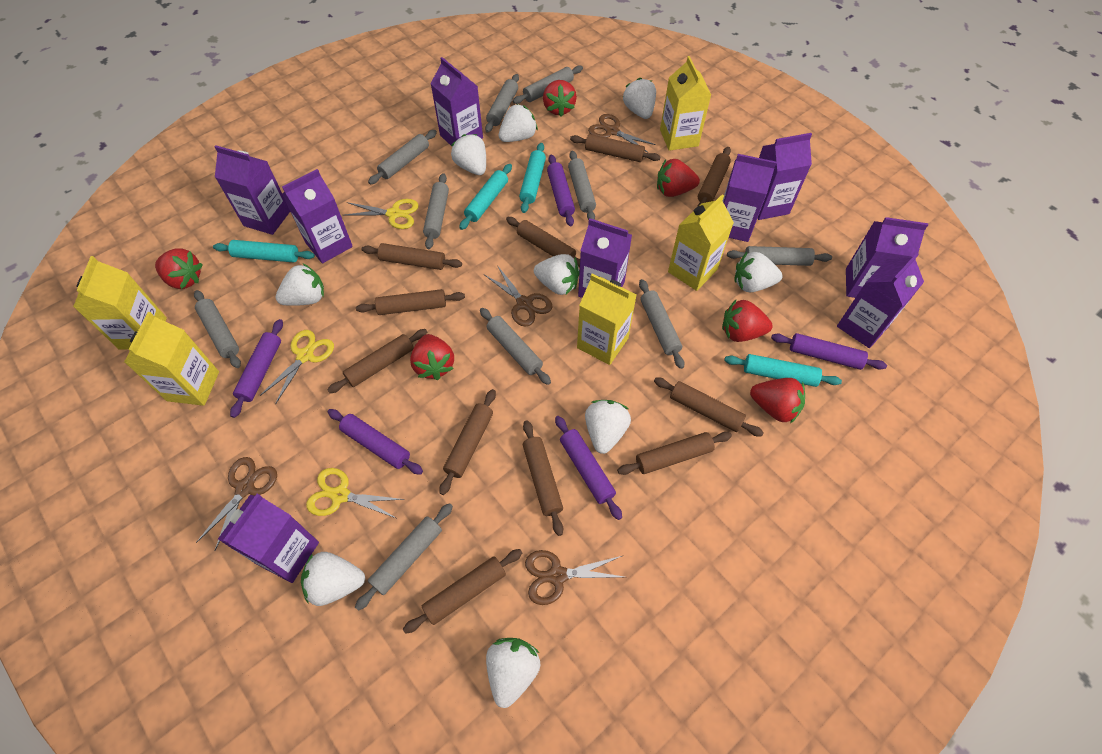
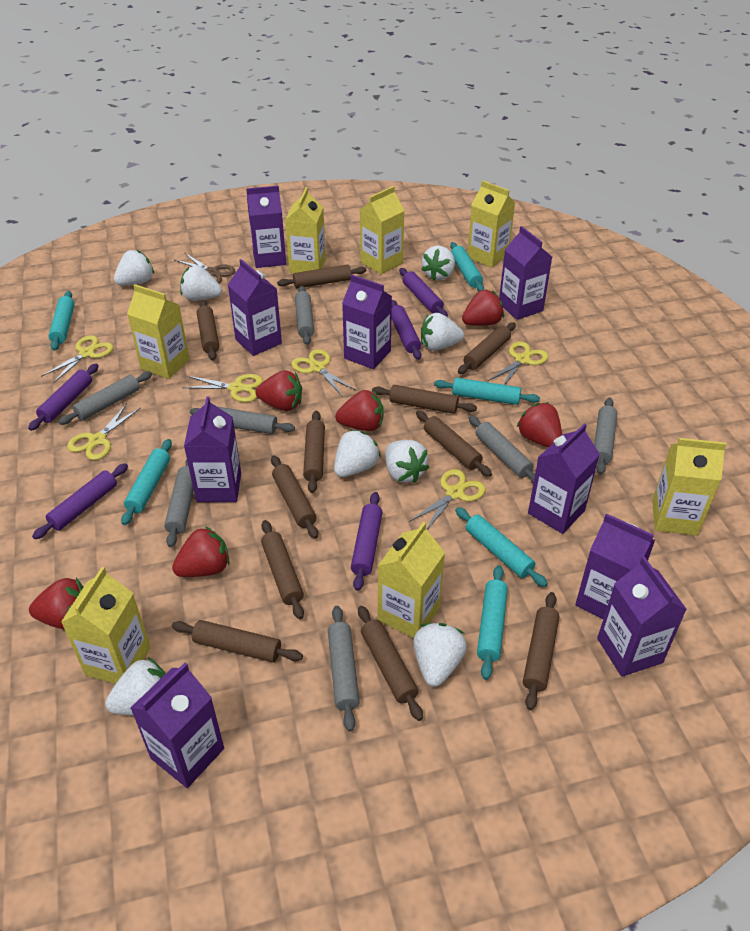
brown scissors: [196,457,277,550] [485,265,552,327] [525,550,624,605] [588,114,656,153] = 4 -> [175,253,236,283] = 1
grey rolling pin: [194,290,241,368] [355,503,453,611] [368,130,437,185] [423,173,449,249] [480,308,551,385] [485,74,519,133] [513,65,583,104] [568,151,596,220] [639,279,684,369] [727,246,832,266] = 10 -> [58,371,152,425] [164,459,194,547] [190,406,295,434] [295,286,314,345] [328,606,360,732] [469,415,535,483] [594,398,617,475] = 7
turquoise rolling pin: [213,240,315,263] [459,164,512,230] [519,143,546,213] [724,354,842,387] = 4 -> [48,291,75,351] [121,439,172,525] [434,378,540,405] [450,242,484,291] [455,507,548,587] [477,565,508,680] = 6
white strawberry: [275,263,324,306] [301,552,365,606] [451,134,486,175] [486,638,541,708] [499,104,538,142] [534,254,580,295] [585,400,631,454] [623,78,656,119] [734,252,783,292] = 9 -> [105,657,166,715] [114,250,154,285] [180,265,222,301] [334,429,381,477] [385,440,429,483] [413,623,467,687] [421,246,455,281] [421,313,464,351] = 8
yellow carton: [73,256,167,350] [124,312,219,406] [577,273,637,365] [660,56,711,151] [668,195,734,291] = 5 -> [61,567,151,684] [127,284,190,379] [285,187,326,273] [360,186,405,274] [378,522,445,638] [467,180,515,268] [652,438,727,536] = 7
yellow scissors: [260,330,334,405] [306,468,405,518] [345,199,419,229] = 3 -> [41,335,114,383] [67,403,140,460] [182,374,263,402] [291,349,356,396] [409,469,486,530] [488,342,548,385] = 6

